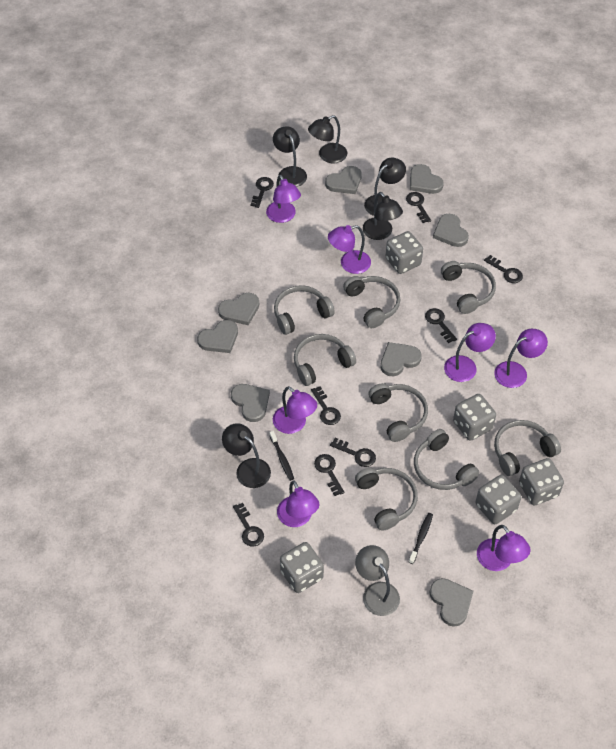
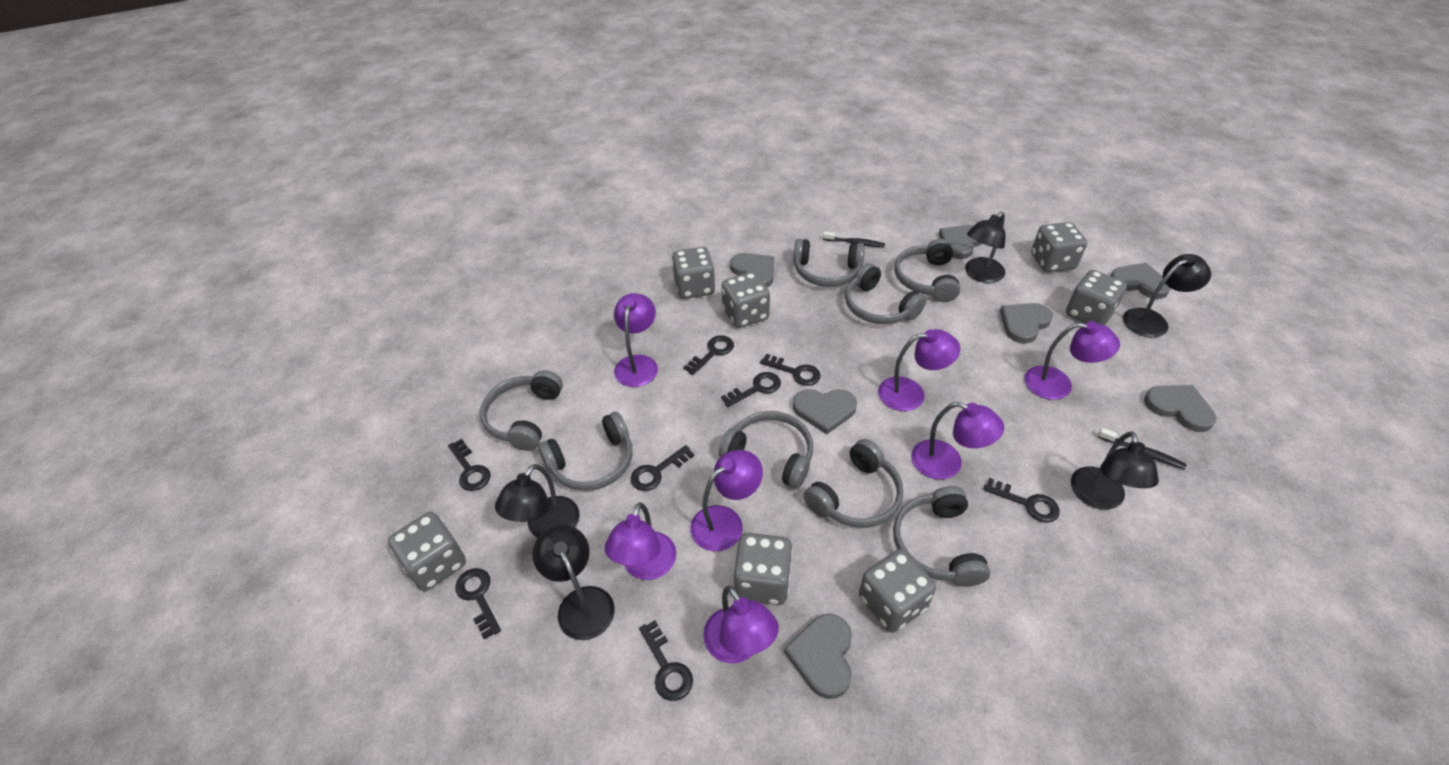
grey dice: [280,542,324,593] [386,231,423,274] [453,394,496,441] [475,475,521,524] [519,458,564,505] = 5 -> [388,512,466,591] [672,247,715,299] [722,272,770,328] [733,533,793,605] [859,549,936,633] [1031,222,1087,272] [1066,270,1127,325] = 7
grey heart: [197,320,238,353] [218,293,259,325] [231,384,270,422] [325,166,362,194] [380,342,422,376] [410,164,444,194] [430,578,474,627] [433,214,469,247] = 8 -> [730,253,774,287] [784,614,852,699] [793,389,857,434] [939,225,982,259] [1000,303,1053,343] [1110,263,1171,299] [1144,385,1217,432] = 7
grey lamp: [355,545,400,616] = 1 -> none = 0

